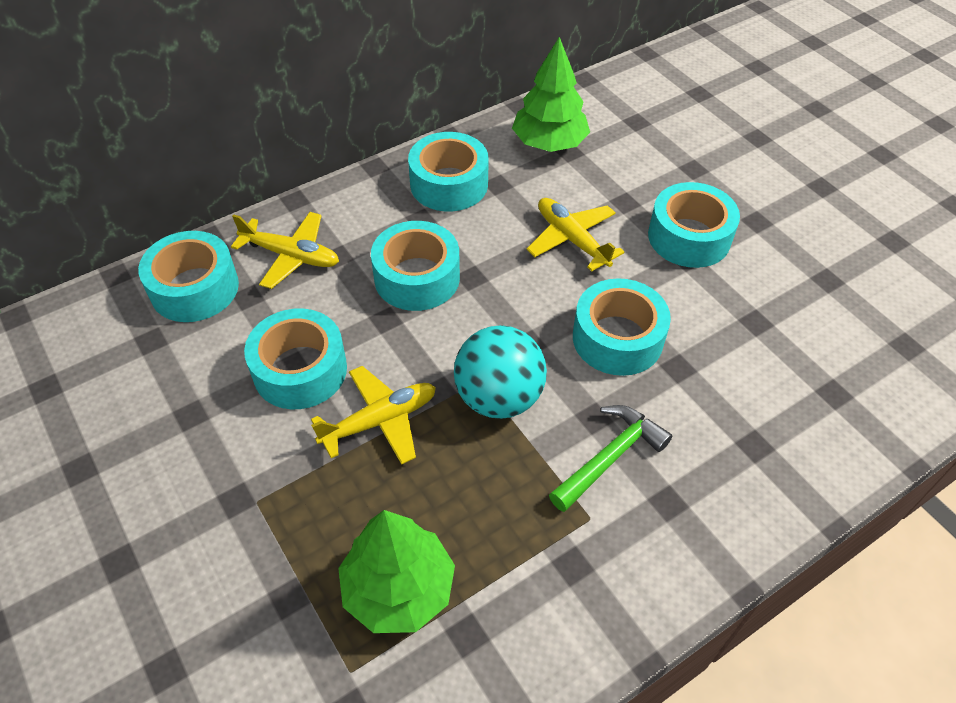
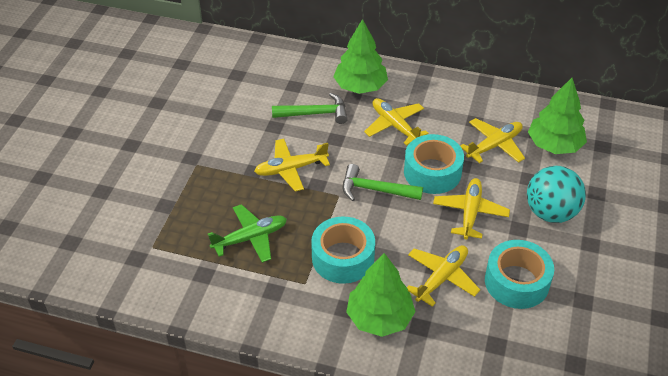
green hammer: [549,405,672,512] = 1 -> [272,93,348,124] [343,164,423,201] = 2
green plane: none = 0 -> [208,204,287,263] = 1
green tree: [338,510,455,633] [512,37,590,152] = 2 -> [333,19,388,94] [346,253,416,337] [528,78,587,154] = 3
turquoise tape: [138,231,239,322] [244,309,347,409] [371,221,460,311] [408,132,489,212] [573,278,671,376] [648,182,740,268] = 6 -> [311,217,375,284] [404,134,464,194] [485,240,554,309] = 3
yellow plane: [231,212,339,289] [311,366,436,465] [527,198,624,272] = 3 -> [254,139,330,191] [364,98,429,146] [407,245,480,307] [433,178,510,240] [460,118,525,163] = 5

